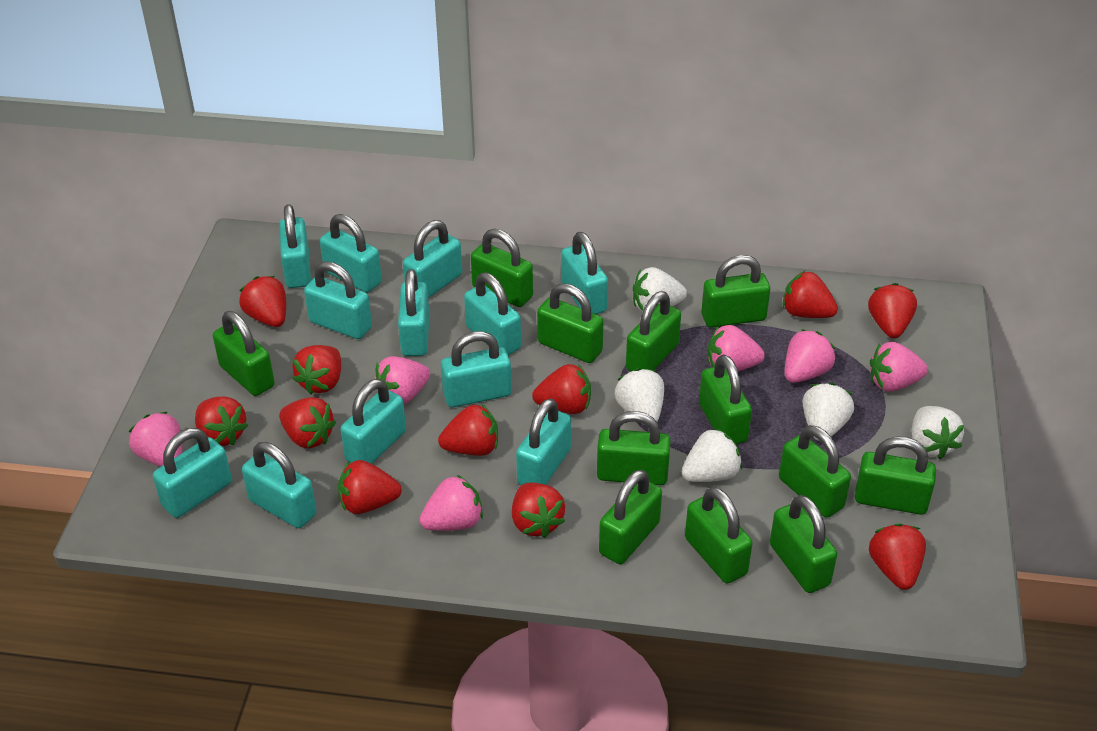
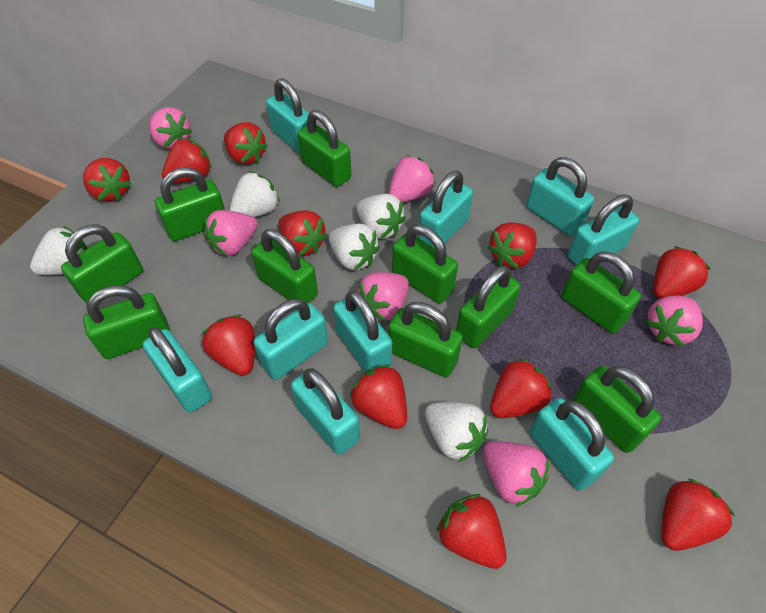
green padlock: [213,311,275,396] [471,229,533,307] [537,283,604,363] [597,411,671,485] [599,470,662,564] [626,291,681,371] [685,487,752,584] [699,354,752,444] [701,255,770,328] [770,495,837,593] [779,425,851,518] [855,437,936,515] = 12 -> [61,224,143,303] [83,285,170,359] [155,167,225,241] [251,229,318,303] [298,110,351,187] [388,302,463,377] [392,225,458,303] [456,266,521,348] [562,251,641,333] [572,366,661,453] = 10
turquoise padlock: [153,428,232,518] [242,442,316,528] [279,204,311,288] [304,261,372,339] [320,214,382,293] [340,379,406,464] [398,269,430,356] [403,220,462,298] [441,331,512,408] [464,273,521,355] [516,398,571,485] [561,232,608,314] = 12 -> [143,327,212,413] [253,298,328,380] [266,78,309,154] [291,368,360,455] [333,290,392,372] [418,171,473,248] [526,157,594,236] [530,398,614,491] [568,195,639,265] = 9

